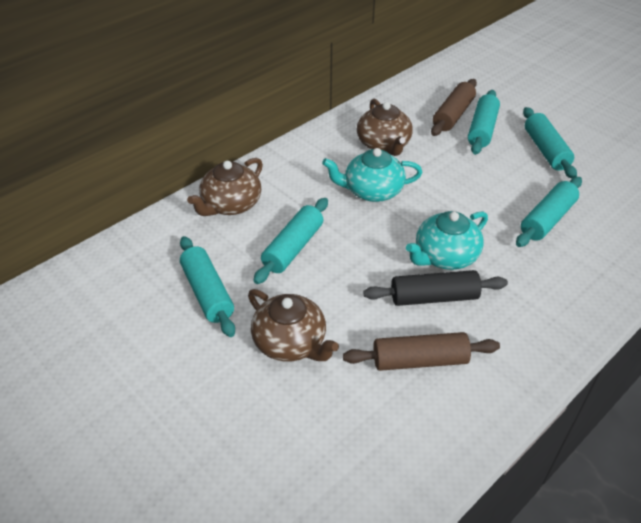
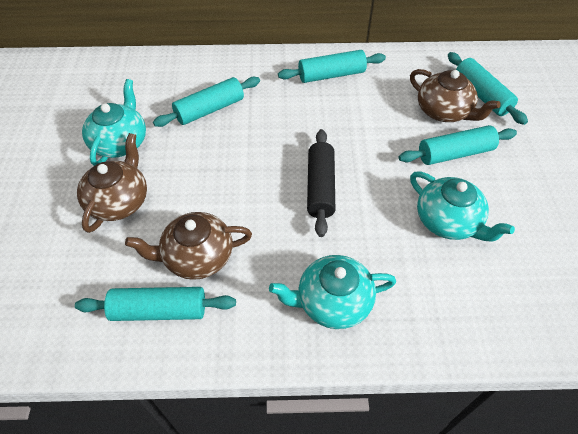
brown rolling pin: [343,332,500,371] [431,79,477,136] = 2 -> none = 0
turquoise teapot: [322,148,422,202] [406,211,488,270] = 2 -> [82,79,146,166] [269,255,396,329] [410,171,515,241] = 3

